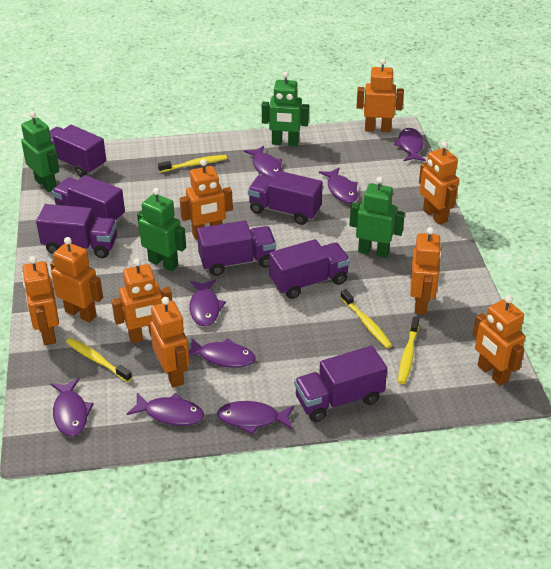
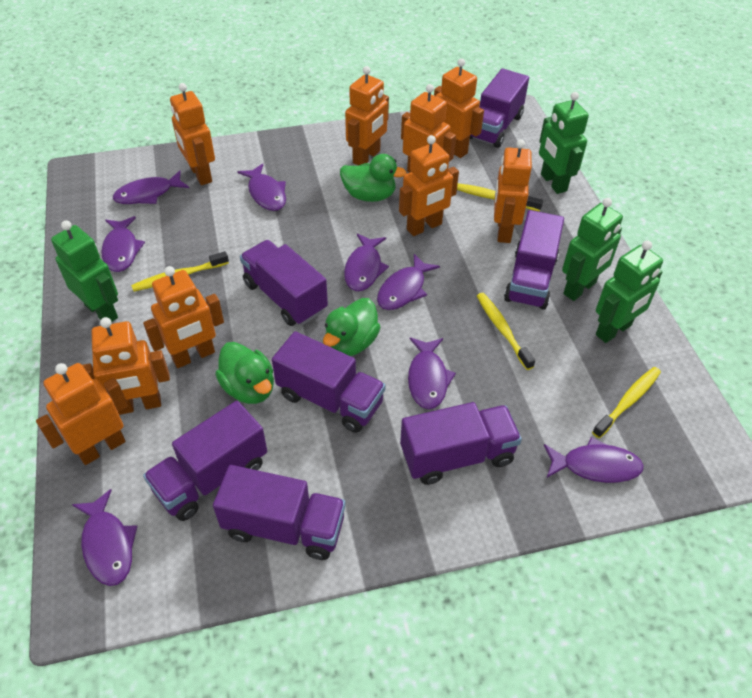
green duck: none = 0 -> [215,342,274,404] [323,298,380,356] [340,154,407,202] = 3

